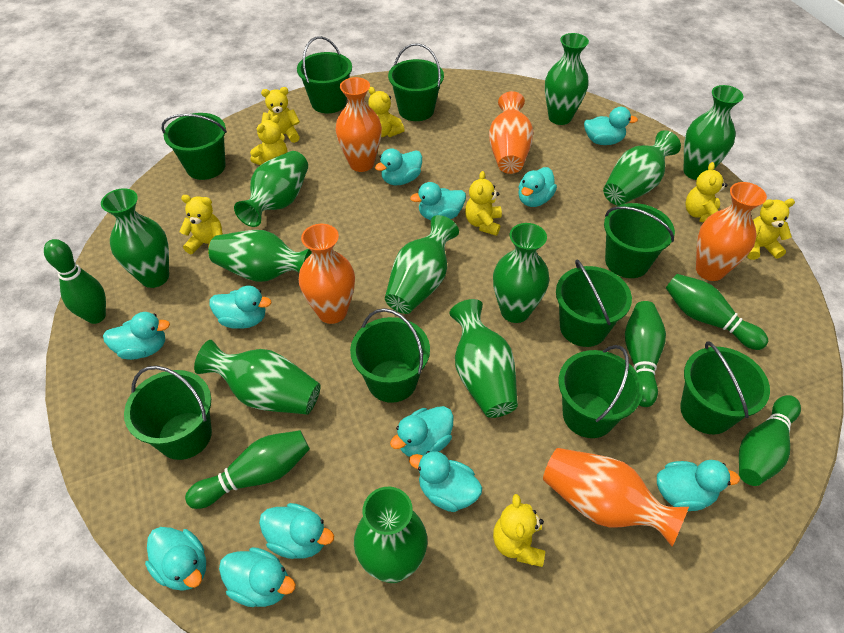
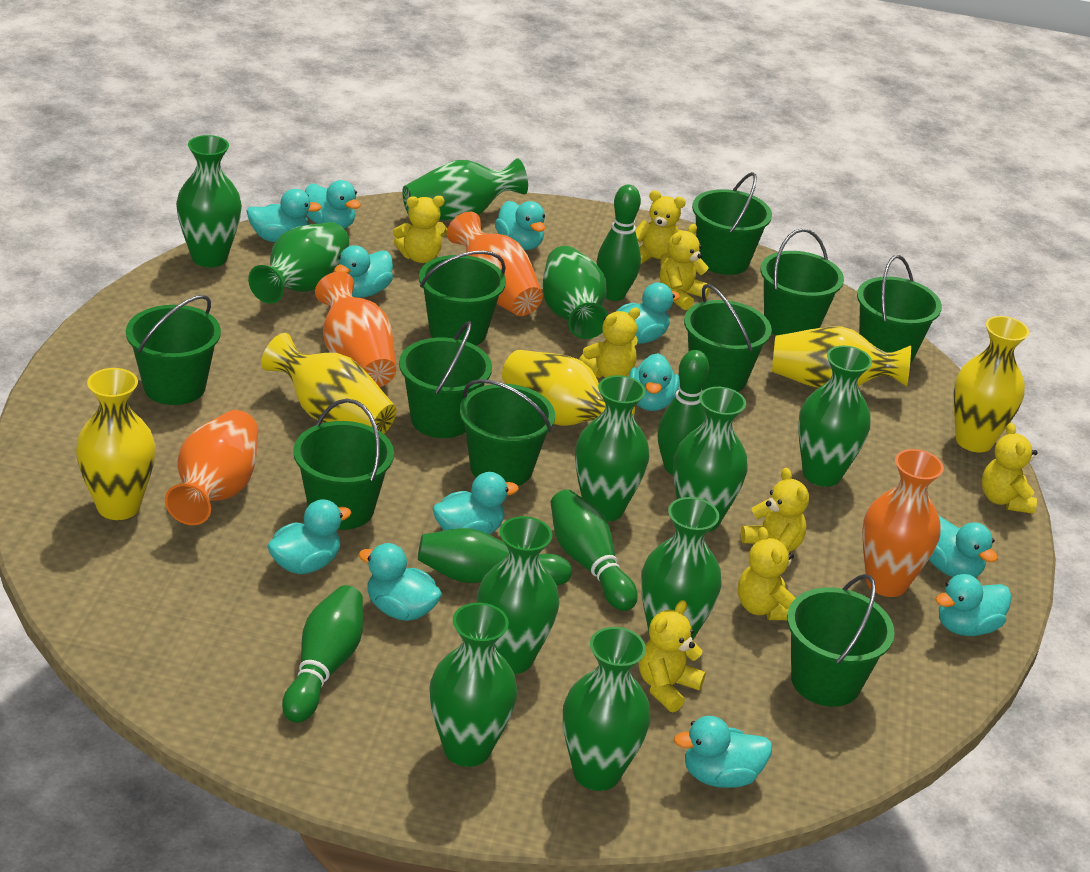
green bucket: [124,366,212,460] [162,113,227,180] [297,36,352,113] [350,308,430,403] [388,43,444,121] [556,259,632,347] [559,345,643,438] [604,203,675,278] [680,341,770,434] = 9 -> [126,295,221,405] [293,399,394,530] [399,321,492,438] [419,250,506,346] [460,379,555,486] [684,284,772,392] [692,172,772,275] [760,228,844,336] [787,574,895,707] [857,255,942,363] = 10
orange vase: [299,224,355,324] [335,77,382,172] [489,91,533,174] [543,448,689,546] [696,182,767,281] = 5 -> [165,410,259,525] [315,272,396,387] [447,212,543,316] [862,449,944,597] = 4
yellow vase: none = 0 -> [76,368,156,520] [261,333,396,434] [502,350,635,426] [772,327,911,389] [954,316,1029,453] = 5

